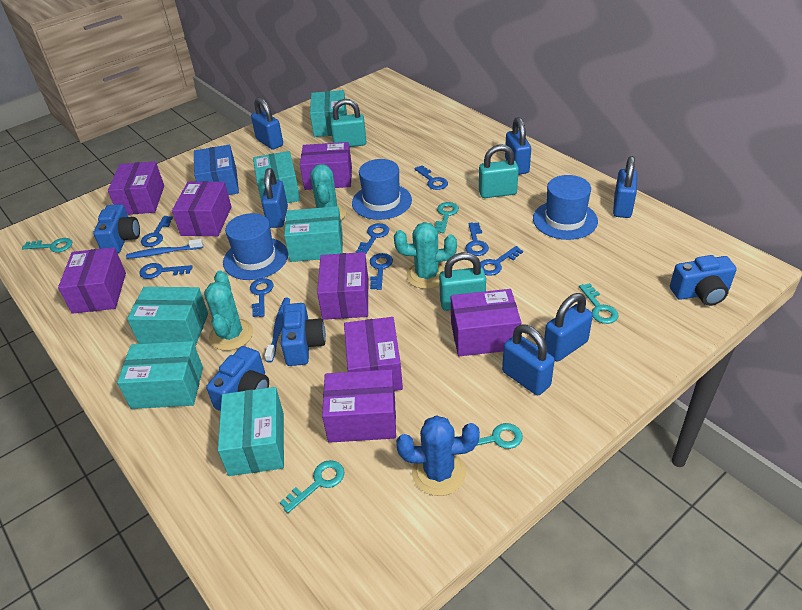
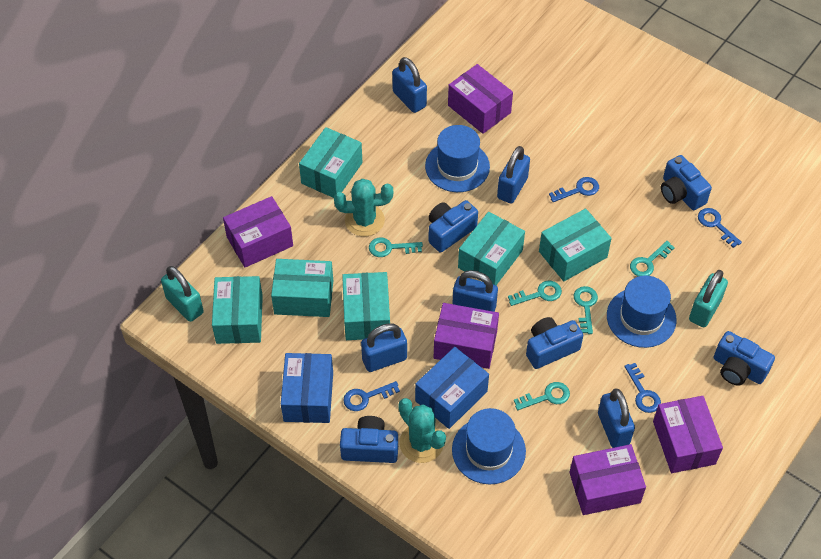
blue box: [194,145,239,195] = 1 -> [281,353,333,423] [415,347,489,429] = 2
blue cactus: [396,415,480,496] = 1 -> none = 0
blue camera: [93,204,140,253] [206,346,269,411] [281,303,326,366] [670,255,737,306] = 4 -> [340,416,398,463] [428,200,478,253] [526,317,583,369] [661,155,712,210] [714,331,775,386] = 5
blue key: [139,263,193,279] [141,216,173,247] [250,278,274,317] [356,223,389,254] [370,253,393,290] [414,165,448,190] [465,222,489,256] [480,246,523,276] = 8 -> [343,381,400,411] [549,177,599,202] [624,363,661,413] [698,208,742,248] = 4
blue padlock: [251,97,283,150] [262,168,288,228] [502,324,555,395] [505,117,531,175] [544,293,593,362] [613,156,637,218] = 6 -> [361,323,407,372] [392,57,427,113] [452,270,498,312] [497,146,530,203] [598,388,635,448] = 5
blue toothbrush: [126,239,203,259] [264,298,290,363] = 2 -> none = 0
purple box: [58,247,126,314] [108,161,164,215] [172,181,232,236] [300,142,352,190] [317,252,368,320] [322,369,396,443] [344,317,403,391] [451,289,522,356] = 8 -> [223,196,293,268] [434,303,499,369] [448,64,513,134] [569,444,646,515] [653,396,723,473] = 5
turquoise cactus: [204,271,253,351] [310,164,346,220] [394,222,457,289] = 3 -> [334,178,393,237] [398,398,446,463] = 2
turquoise padlock: [330,99,367,147] [439,252,486,311] [479,144,519,198] = 3 -> [161,266,204,322] [689,270,728,327] = 2

